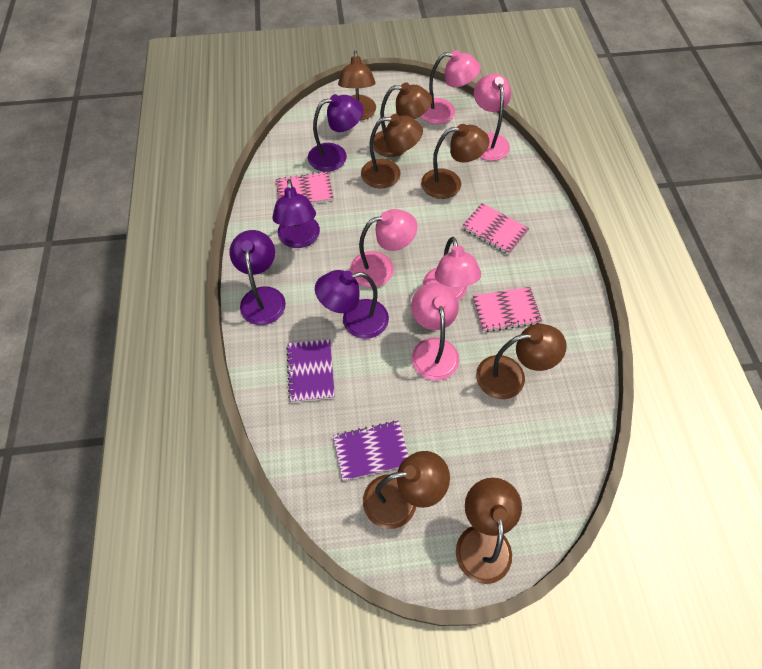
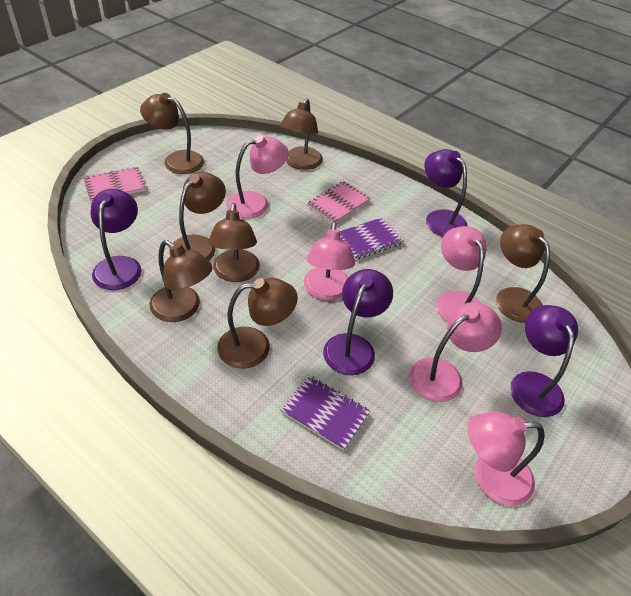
pink notebook: [276,171,334,204] [462,203,529,255] [473,287,542,332] = 3 -> [83,167,146,202] [307,181,370,223] = 2

